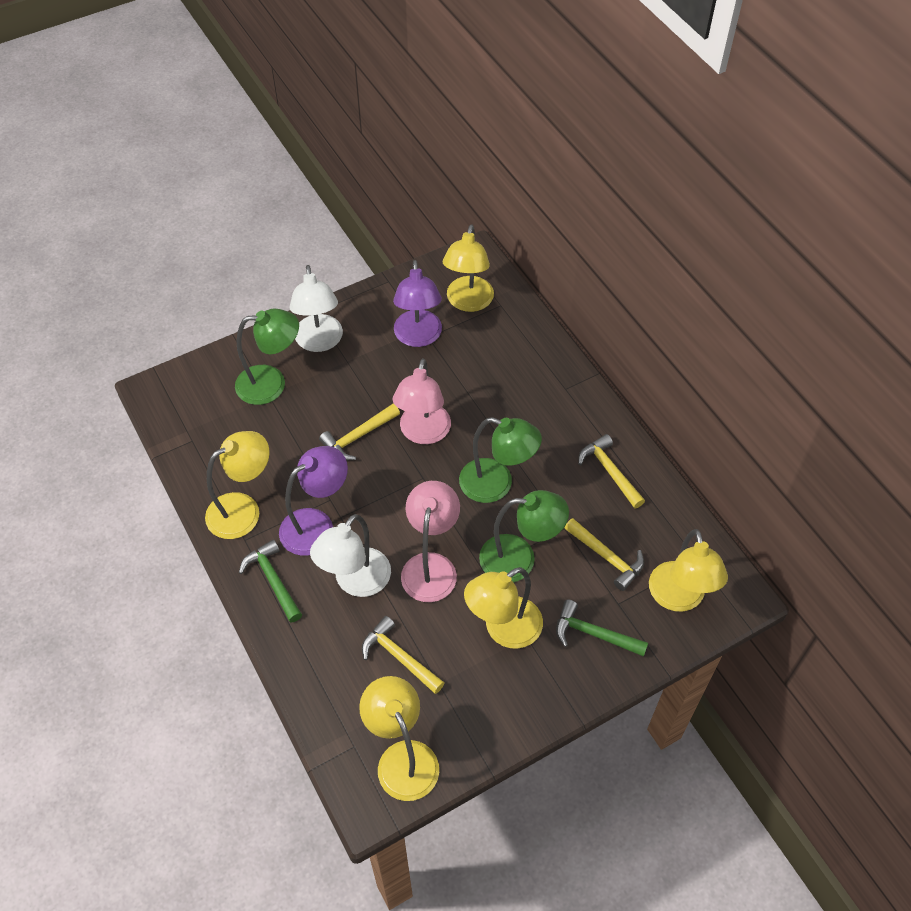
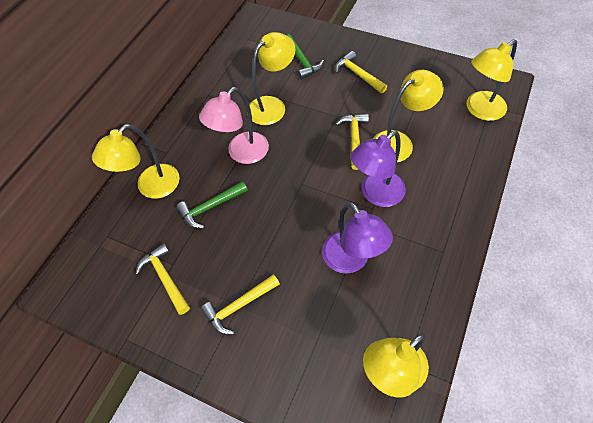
green lamp: [235,309,299,405] [459,417,542,503] [479,490,569,582] = 3 -> none = 0
pink lamp: [393,358,451,444] [401,481,460,602] = 2 -> [199,87,269,164] = 1
white lamp: [289,265,343,352] [310,514,391,597] = 2 -> none = 0

